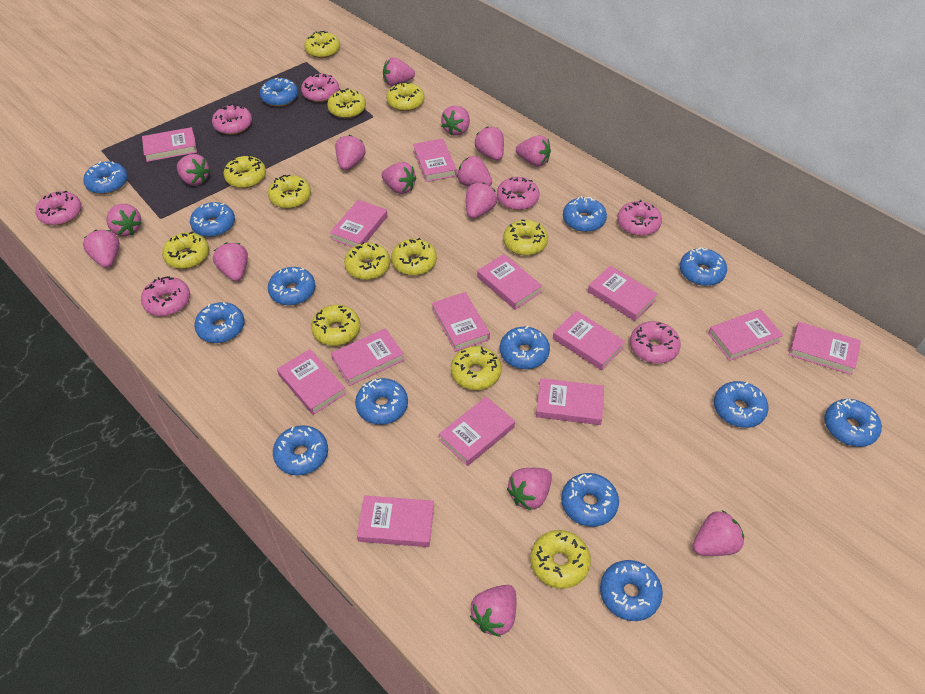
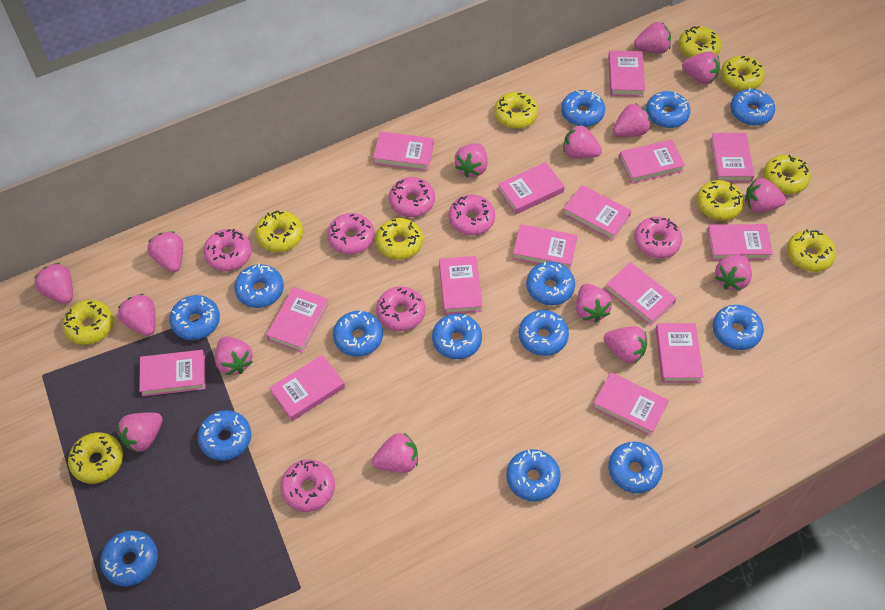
pink book: [142,127,197,162] [277,349,346,415] [330,200,388,247] [331,328,404,386] [357,495,434,547] [413,138,457,182] [432,292,490,352] [439,396,515,466] [477,254,542,310] [536,378,604,425] [553,311,625,370] [588,266,658,321] [708,309,783,361] [789,322,861,375] = 14 -> [139,350,206,396] [266,287,328,353] [269,355,345,421] [373,132,434,171] [439,256,483,314] [498,162,565,214] [513,224,578,270] [563,185,631,240] [592,372,669,437] [605,262,676,326] [608,50,645,97] [619,140,685,184] [655,323,704,383] [707,224,773,261] [710,133,754,182] = 15
yellow donut: [162,232,209,269] [223,155,266,188] [268,175,311,209] [304,31,340,58] [311,305,360,346] [327,88,366,118] [344,242,390,280] [386,81,425,111] [391,238,437,276] [451,346,502,390] [503,219,548,255] [530,530,591,589] = 12 -> [62,300,114,345] [68,433,123,484] [255,211,303,252] [376,218,423,260] [494,92,538,129] [678,26,721,58] [697,180,744,220] [721,56,765,91] [764,155,811,194] [787,229,836,272] = 10

